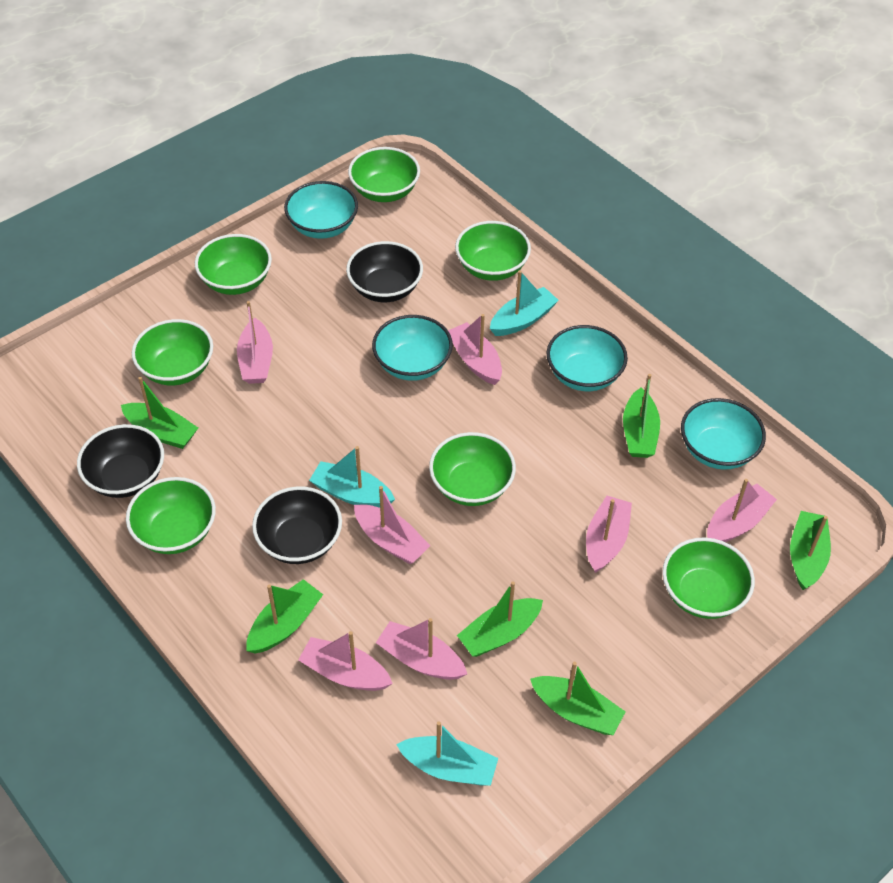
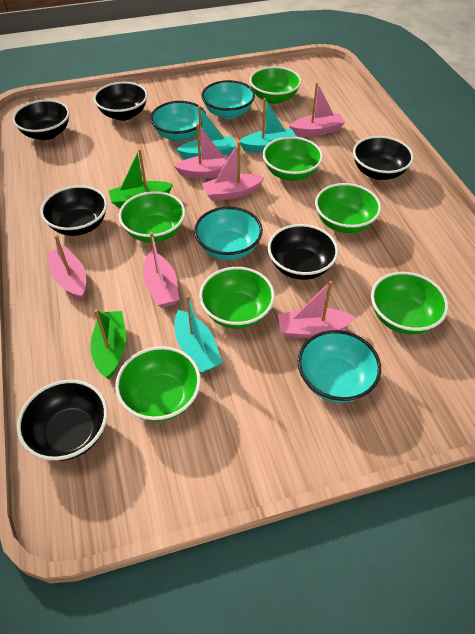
black bowl: [77,424,164,498] [252,486,342,564] [346,241,423,302] = 3 -> [12,100,70,140] [17,380,108,461] [40,185,107,236] [93,82,148,121] [268,224,338,280] [353,136,414,180] = 6
green boat: [121,377,198,449] [246,579,323,654] [457,581,543,657] [530,662,626,735] [623,374,660,458] [790,511,831,590] = 6 -> [90,309,126,379] [109,149,173,209] = 2
pink boat: [237,301,273,384] [298,631,393,691] [354,486,431,564] [376,618,467,680] [448,314,502,385] [586,496,632,573] [707,479,777,542] = 7 -> [46,235,86,300] [143,232,179,308] [174,123,230,179] [202,142,264,201] [278,281,356,338] [289,82,345,136] = 6

